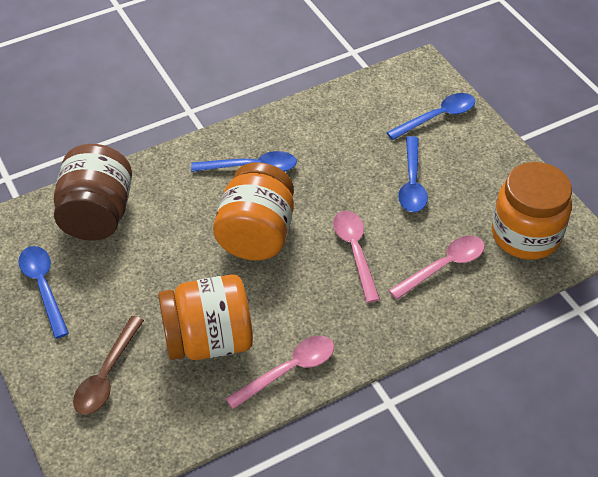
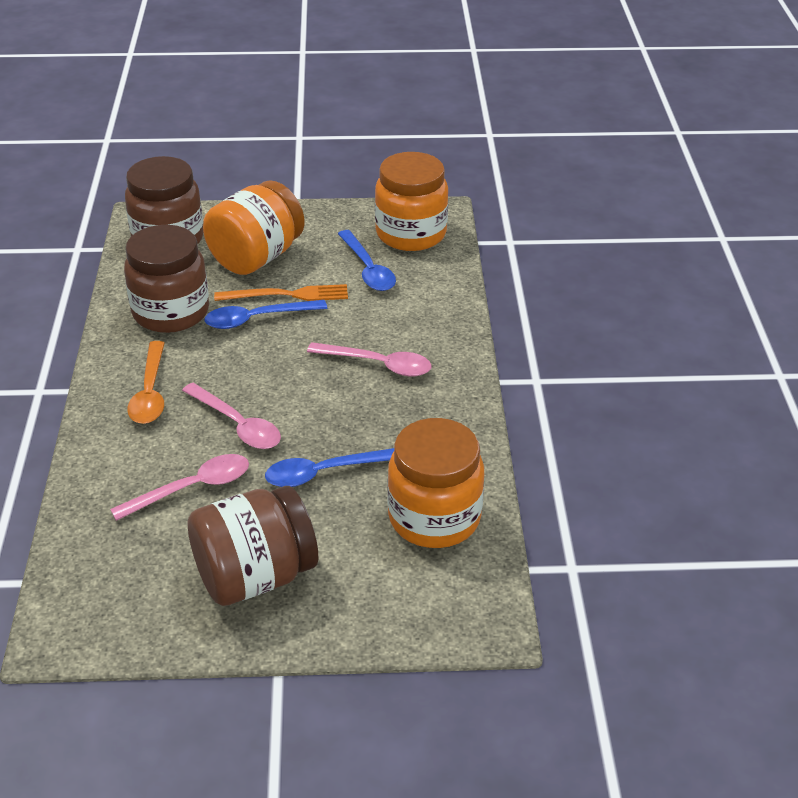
blue spoon: [18,246,69,339] [191,151,297,172] [386,93,475,140] [398,136,428,212] = 4 -> [205,300,328,329] [265,448,394,487] [338,230,396,291] = 3
brown jar: [54,144,132,241] = 1 -> [124,225,209,333] [125,156,203,244] [187,486,318,606] = 3
brown spoon: [73,316,144,415] = 1 -> none = 0
orange fork: none = 0 -> [214,284,348,301] = 1
orange spoon: none = 0 -> [127,341,165,424] = 1

